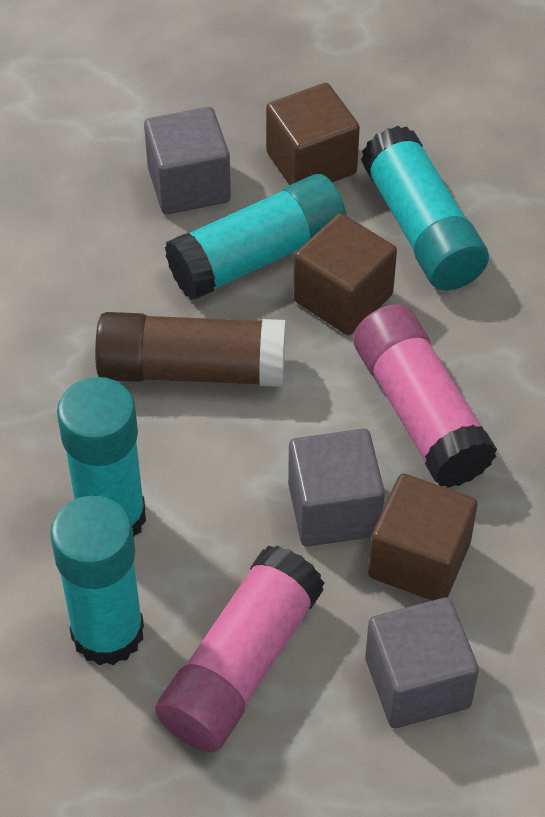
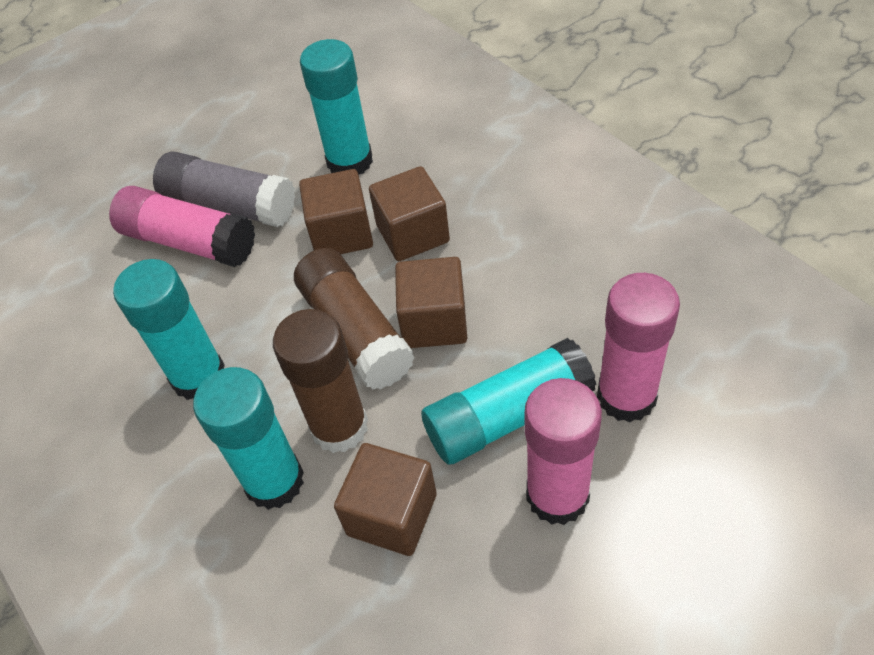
brown cube: [266,83,360,185] [293,213,397,335] [368,474,477,601] = 3 -> [299,169,373,254] [334,443,437,556] [369,166,450,261] [395,257,467,348] = 4
brown glue stick: [95,312,286,387] = 1 -> [273,309,368,453] [294,248,415,390] = 2
grey cube: [144,107,231,215] [288,429,385,547] [365,597,479,728] = 3 -> none = 0
grey glue stick: none = 0 -> [153,151,295,227] = 1
pink glue stick: [155,545,324,752] [353,304,497,488] = 2 -> [109,186,255,267] [525,378,602,525] [597,273,680,423] = 3

